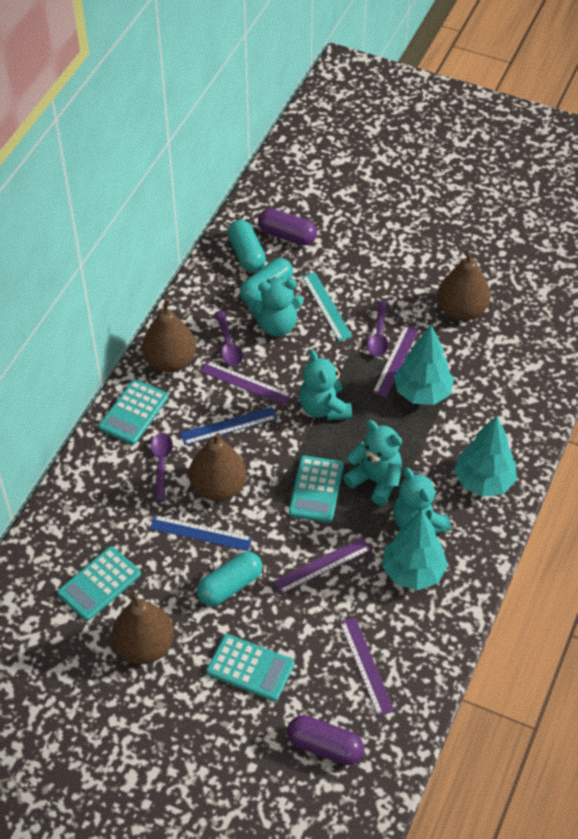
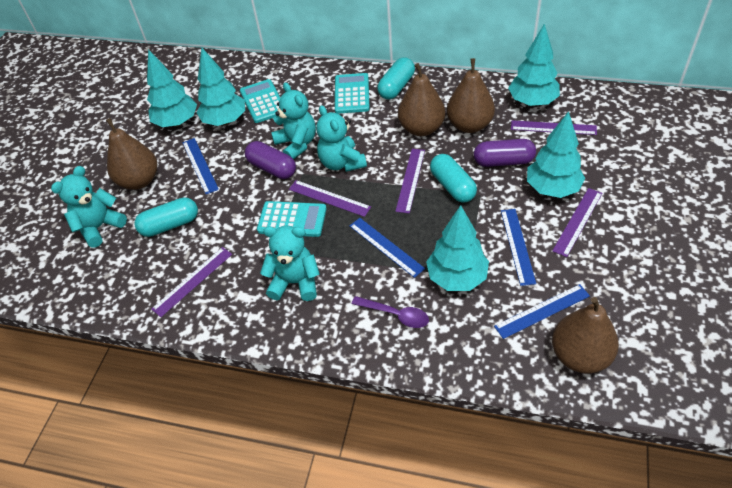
blue ruler: [150,515,252,551] [180,407,277,445] = 2 -> [182,138,219,195] [350,218,425,278] [494,284,590,339] [501,209,536,286] = 4
purple ruler: [201,361,292,406] [273,537,371,594] [340,618,394,716] [372,325,419,398] = 4 -> [151,247,232,317] [289,180,371,217] [395,149,425,214] [511,120,597,135] [552,188,602,257] = 5
purple spoon: [151,433,173,502] [215,311,243,366] [367,301,388,356] = 3 -> [352,296,429,328] = 1
turquoise calculator: [57,546,141,621] [99,379,169,445] [206,634,294,702] [289,455,344,523] = 4 -> [240,79,280,123] [257,201,327,237] [335,73,370,114] = 3
turquoise ruler: [302,272,352,341] = 1 -> none = 0
turquoise tree: [382,509,448,590] [394,325,454,405] [454,416,517,497] = 3 -> [147,49,197,127] [197,48,245,126] [426,205,489,291] [508,24,560,106] [527,111,585,198] = 5

